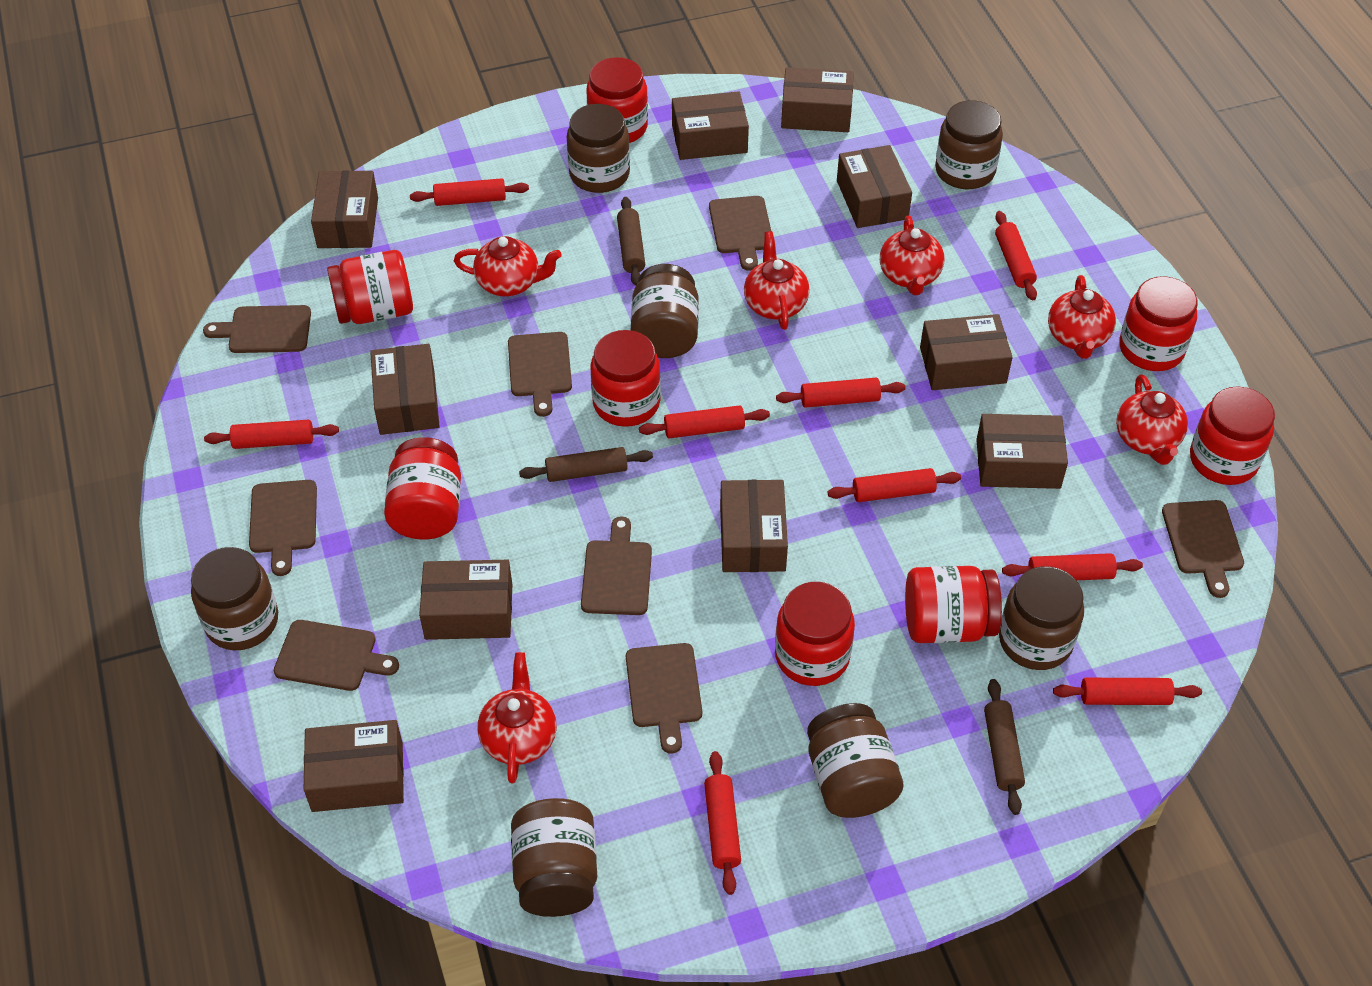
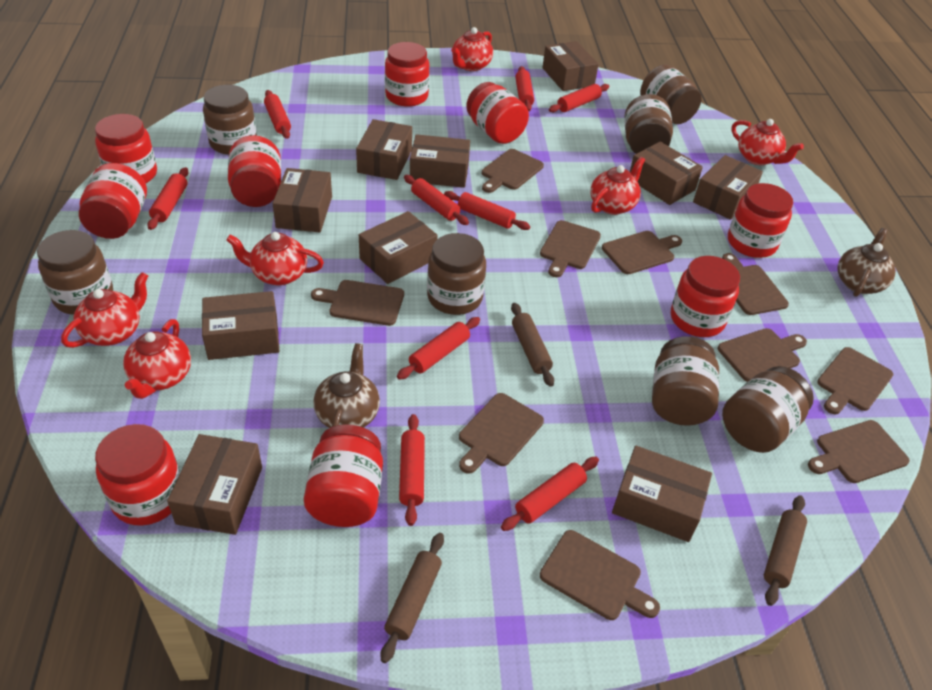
brown cutting board: [203,305,311,353] [249,480,317,576] [274,620,399,691] [508,332,572,417] [581,516,652,615] [626,643,702,754] [709,196,771,271] [1162,500,1244,598] = 8 -> [311,280,404,326] [459,393,544,474] [482,149,544,193] [540,220,601,277] [540,530,660,620] [602,231,682,274] [718,328,807,382] [722,253,789,315] [808,420,910,483] [817,347,894,414] = 10
brown teapot: none = 0 -> [313,343,380,428] [837,228,896,297] = 2
red jar: [327,250,413,324] [384,437,461,540] [586,57,648,143] [590,330,661,427] [775,582,855,686] [905,566,1002,643] [1119,276,1198,371] [1190,387,1275,485] = 8 -> [79,163,147,239] [95,114,157,183] [95,424,180,526] [228,135,281,207] [304,424,383,527] [385,42,429,107] [466,82,529,144] [671,256,740,337] [728,183,793,258] = 9

